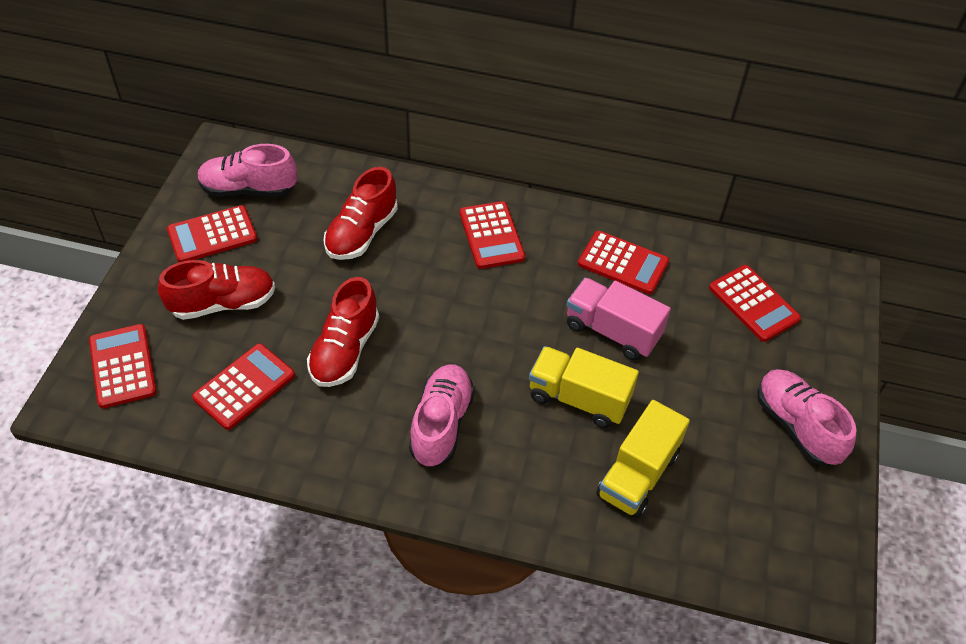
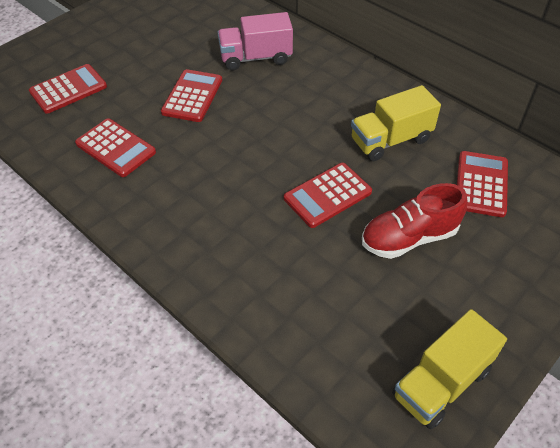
pink shoe: [197,144,297,197] [409,364,475,467] [757,369,857,465] = 3 -> none = 0
red calculator: [89,324,157,408] [167,205,257,262] [192,343,295,430] [460,201,525,269] [578,231,669,294] [709,265,801,342] = 6 -> [29,64,107,114] [75,118,156,177] [161,69,222,122] [284,163,372,228] [457,151,508,217] = 5
red shoe: [158,260,275,320] [307,277,379,387] [323,167,398,260] = 3 -> [362,183,468,259] = 1

